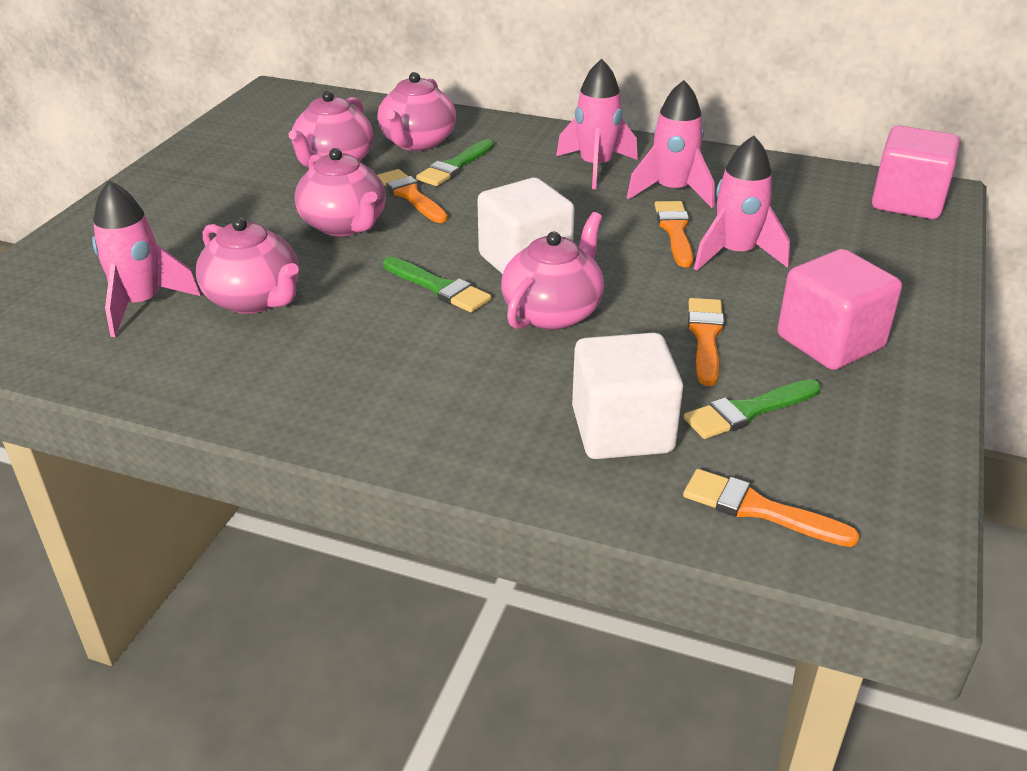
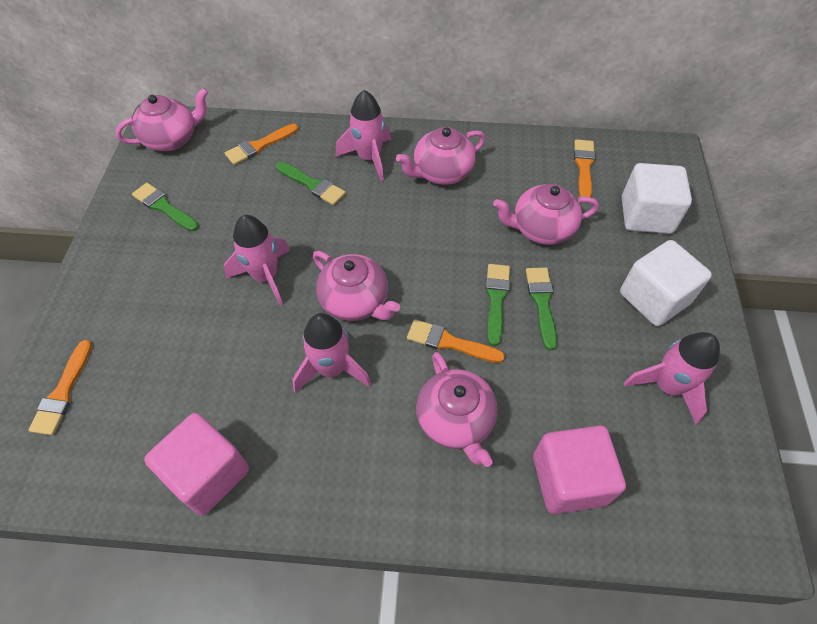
green brush: [383,257,491,312] [416,139,494,186] [684,379,821,439] = 3 -> [132,183,199,232] [276,162,346,205] [486,264,510,346] [526,268,557,350] = 4

